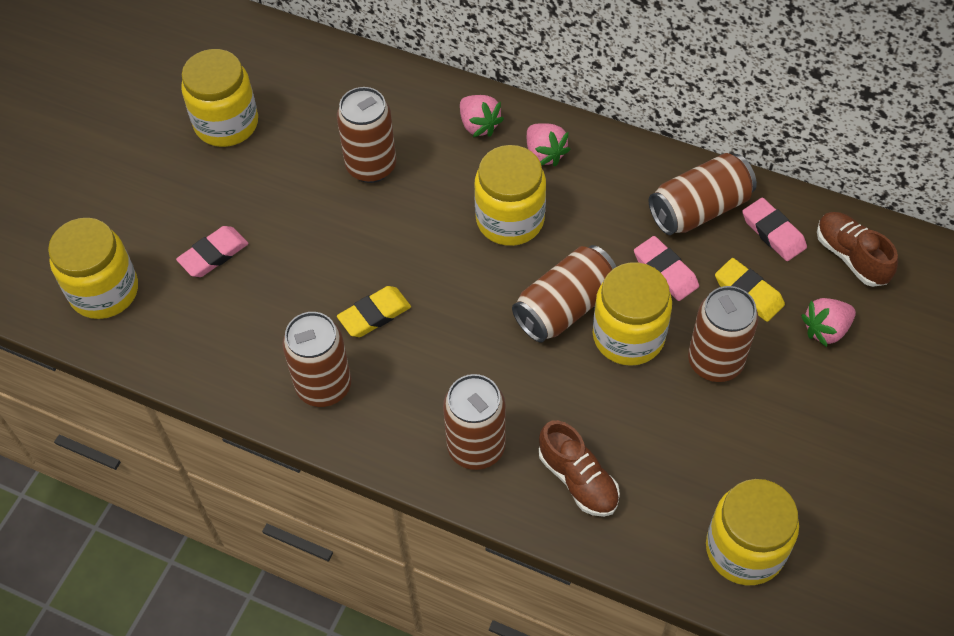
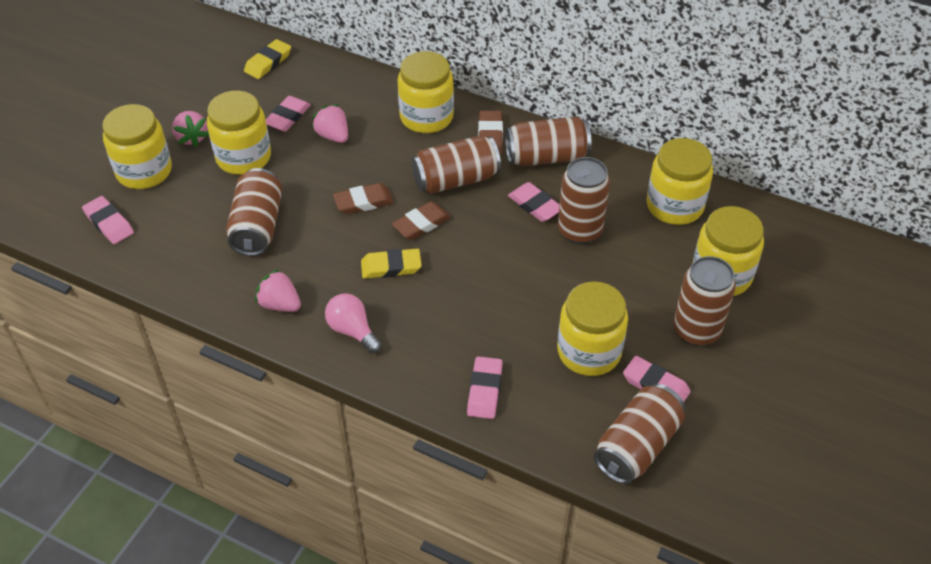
brown eraser: none = 0 -> [333,183,394,214] [392,201,451,240] [478,111,503,154] = 3
brown shoe: [539,420,620,517] [817,212,898,287] = 2 -> none = 0
pink eraser: [176,226,249,277] [634,236,699,301] [742,197,807,261] = 3 -> [82,196,134,244] [265,96,311,132] [467,356,503,419] [508,182,560,222] [623,356,691,402] = 5
pink light bulb: none = 0 -> [325,293,382,353] = 1
yellow jar: [48,218,138,319] [181,49,258,147] [474,145,546,246] [593,262,672,366] [706,479,799,585] = 5 -> [102,104,172,189] [207,91,271,175] [398,51,454,133] [557,281,628,376] [647,138,713,225] [693,206,764,296] = 6

